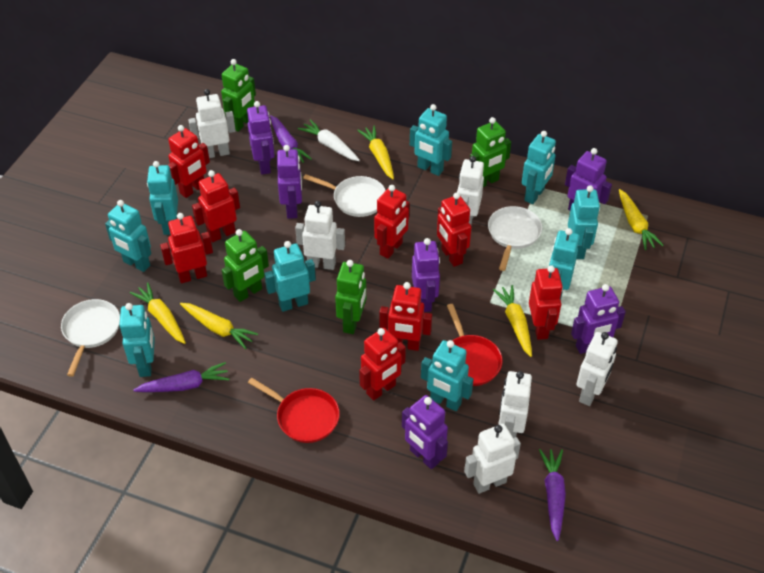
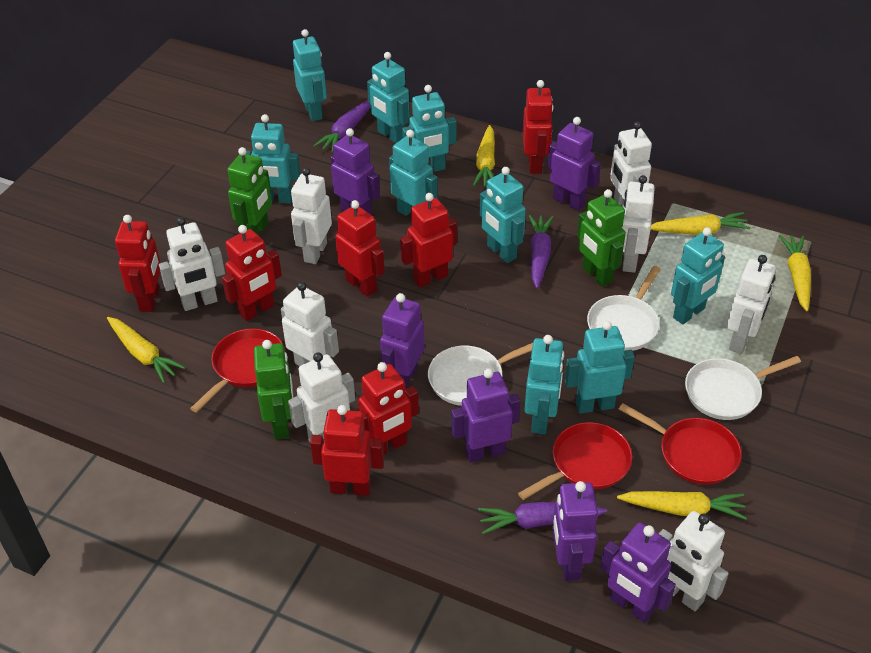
green robot: [221,59,256,132] [222,229,269,302] [335,260,366,334] [470,117,511,187] = 4 -> [227,147,272,236] [254,340,293,439] [577,189,626,287] = 3
red pan: [248,378,340,443] [447,304,503,386] = 2 -> [190,328,285,413] [518,422,632,500] [619,403,742,485] = 3
red robot: [160,213,213,283] [168,125,210,198] [192,170,240,242] [359,328,406,401] [374,185,410,259] [379,282,432,351] [437,192,471,267] [529,265,563,340] = 8 -> [115,215,160,312] [222,225,282,321] [310,405,384,496] [335,200,385,297] [358,362,419,455] [400,193,457,288] [523,80,554,174] = 7
white carrot: [298,119,360,161] = 1 -> none = 0
white robot: [188,89,236,158] [295,201,345,270] [457,156,484,225] [464,424,521,494] [498,371,532,438] [576,332,618,406] = 6 -> [159,217,225,311] [281,282,339,366] [288,352,355,441] [291,167,332,264] [610,121,652,207] [621,175,655,273] [659,511,729,611] [727,255,776,354] = 8

